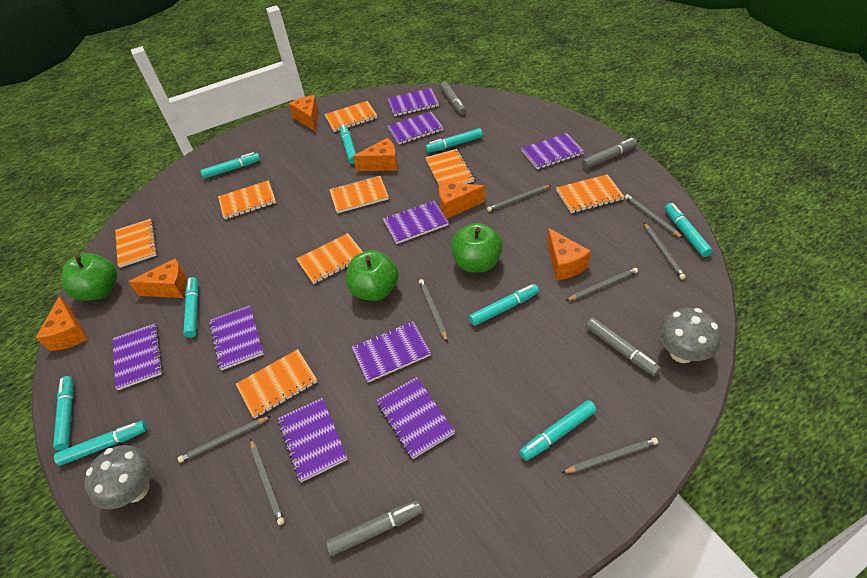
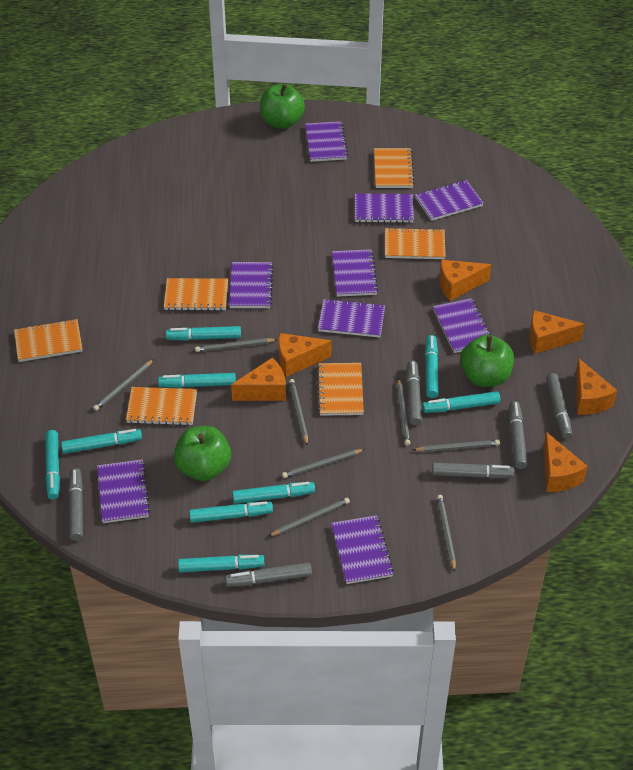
grey marker: [326,500,423,556] [440,81,466,115] [582,138,637,169] [586,317,661,376] = 4 -> [68,468,83,541] [225,562,312,587] [406,360,422,426] [432,463,514,478] [509,401,527,469] [546,373,572,439] = 6
grey mushroom: [84,445,153,509] [658,308,721,363] = 2 -> none = 0
orange notebook: [115,219,157,268] [218,180,276,219] [236,349,317,419] [296,233,363,284] [324,101,377,132] [329,176,389,213] [425,149,474,185] [556,174,625,213] = 8 -> [14,319,82,362] [126,387,197,426] [164,278,228,311] [317,363,364,416] [374,148,415,188] [385,227,446,259] = 6

